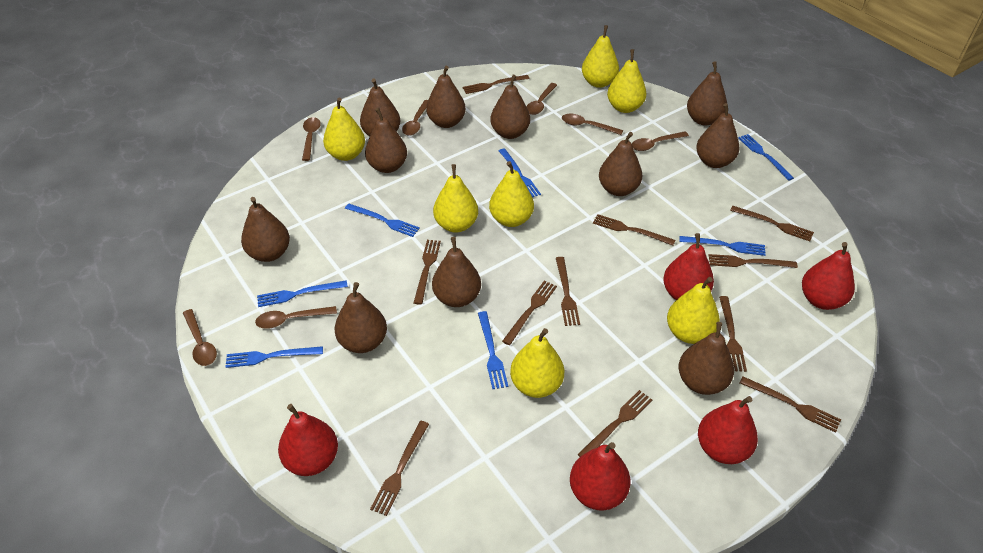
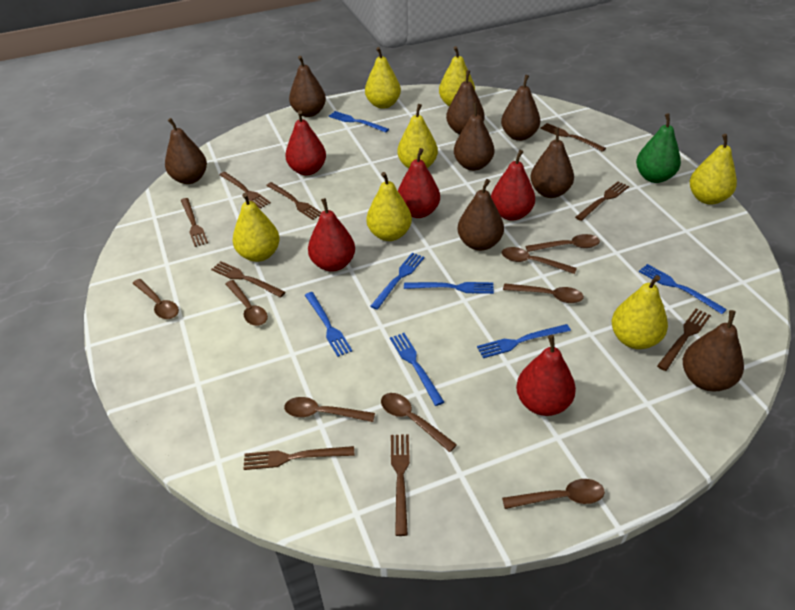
brown fork: [370,421,429,516] [414,240,441,305] [463,75,529,94] [502,281,557,345] [556,257,580,326] [577,390,652,457] [593,214,675,246] [709,254,798,268] [719,296,747,372] [730,206,814,241] [740,376,841,433] = 11 -> [181,198,208,247] [211,261,285,298] [219,172,271,209] [243,446,354,470] [266,182,322,220] [391,434,410,536] [540,123,606,152] [575,181,629,221] [657,309,711,371] = 9
brown pear: [241,197,290,262] [335,282,387,353] [360,79,400,137] [365,108,407,173] [426,66,466,128] [432,237,481,307] [490,75,530,139] [599,132,642,196] [679,322,734,395] [687,61,727,125] [696,103,739,168] = 11 -> [165,118,207,184] [289,56,326,117] [446,70,485,135] [454,103,494,171] [458,179,504,251] [501,75,540,141] [530,128,574,198] [683,310,744,391] = 8
brown spoon: [183,309,217,366] [255,306,337,329] [302,117,321,161] [402,100,428,136] [527,83,557,115] [562,114,623,135] [632,131,689,151] = 7 -> [132,279,179,319] [225,280,268,326] [284,397,375,422] [381,393,457,452] [502,247,577,274] [502,479,605,509] [503,283,584,303] [525,234,600,252] = 8
green pear: none = 0 -> [636,113,681,183] = 1

